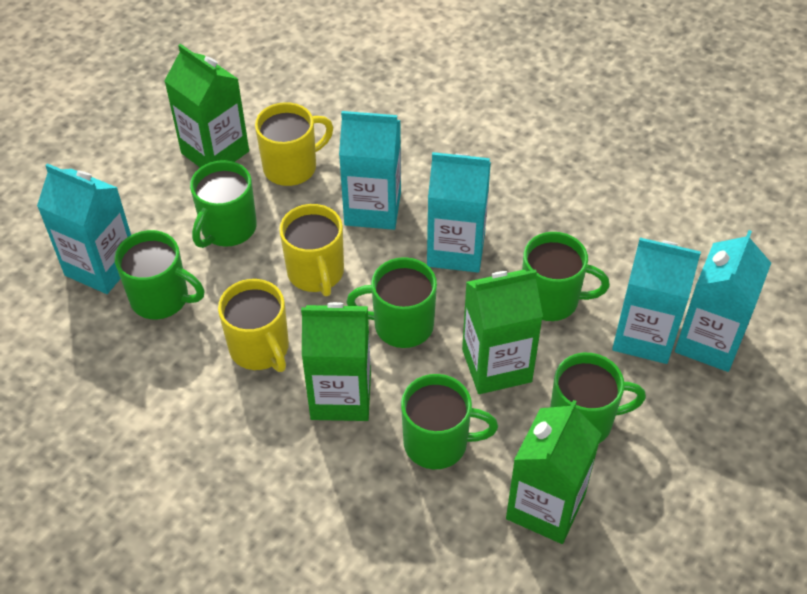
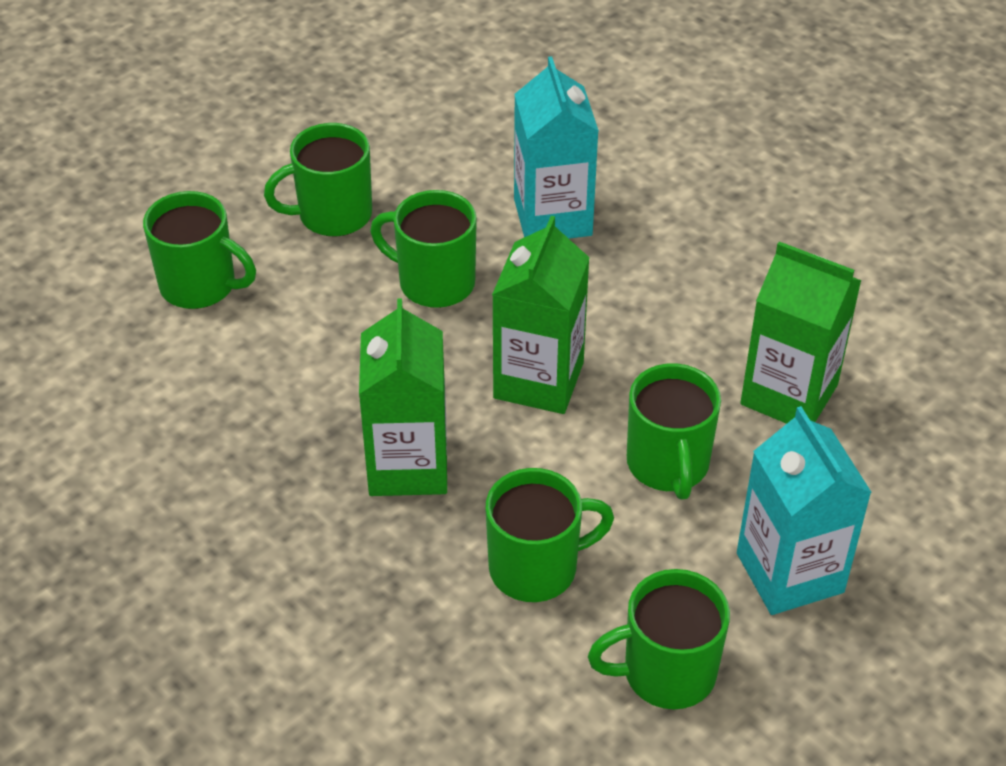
green carton: [164,44,249,168] [301,302,371,421] [462,269,543,394] [506,400,601,544] = 4 -> [359,298,447,496] [492,216,590,414] [740,241,862,424] = 3
turquoise carton: [37,163,131,294] [339,111,401,230] [427,152,491,273] [612,238,701,364] [675,230,771,372] = 5 -> [514,56,599,239] [737,406,872,615] = 2
yellow mug: [218,279,289,372] [255,102,333,186] [279,204,344,297] = 3 -> none = 0

